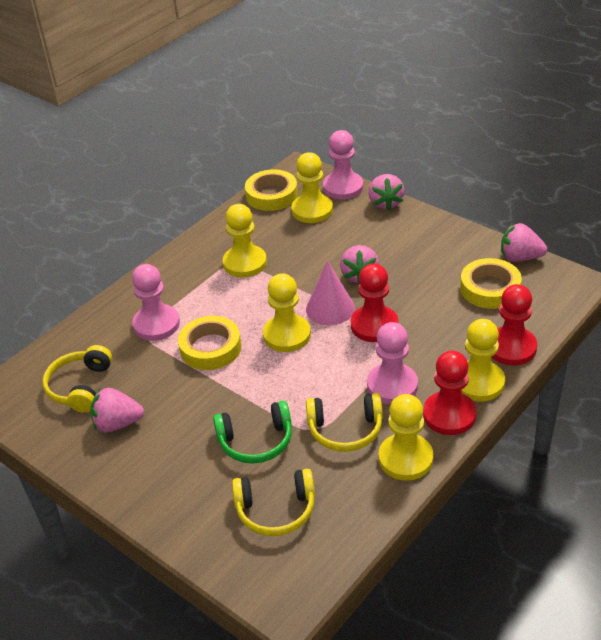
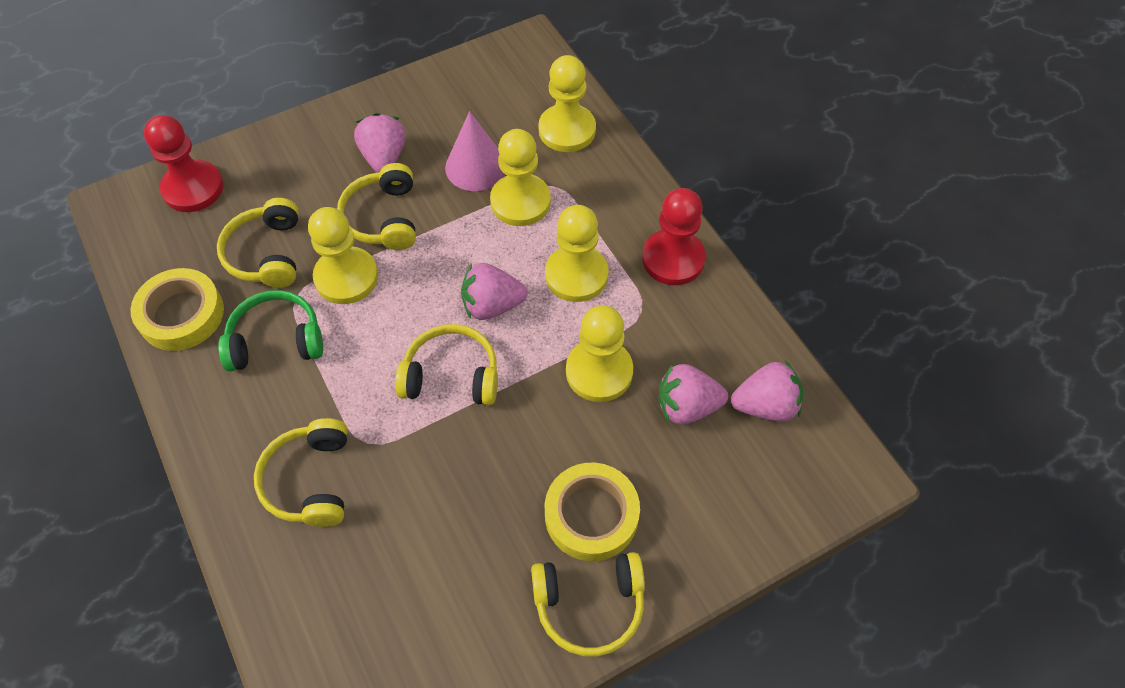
pink pawn: [132,264,180,341] [323,130,363,200] [367,322,418,405] = 3 -> none = 0
red pawn: [351,264,398,342] [423,351,477,435] [492,284,537,365] = 3 -> [144,115,223,212] [642,188,706,285] = 2
yellow headphones: [42,345,112,413] [232,469,315,536] [306,393,383,452] = 3 -> [217,198,299,288] [254,418,348,527] [337,163,416,250] [395,324,498,405] [531,552,645,657] = 5
yellow tape: [178,316,241,370] [245,169,298,211] [460,258,522,309] = 3 -> [131,268,224,351] [545,463,640,561] = 2

